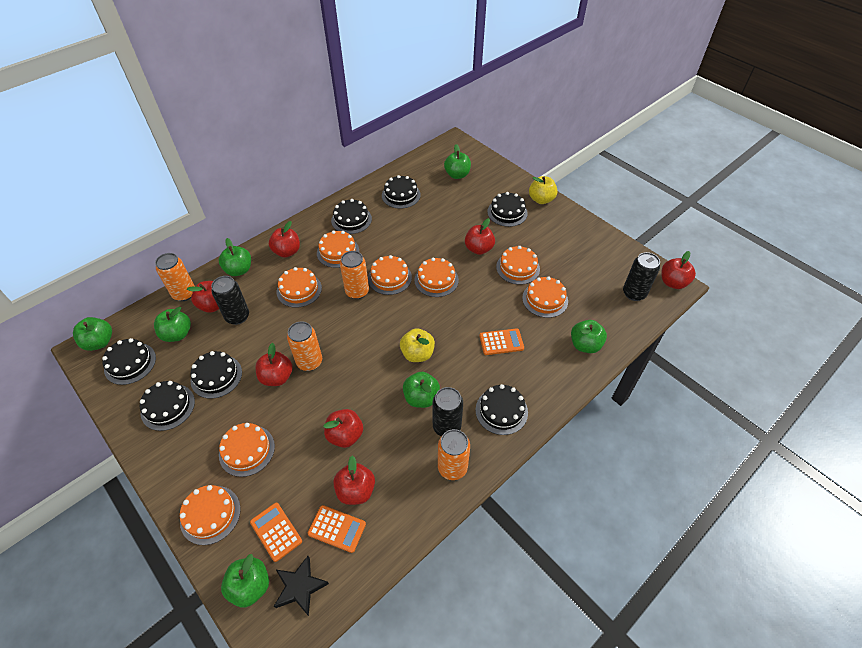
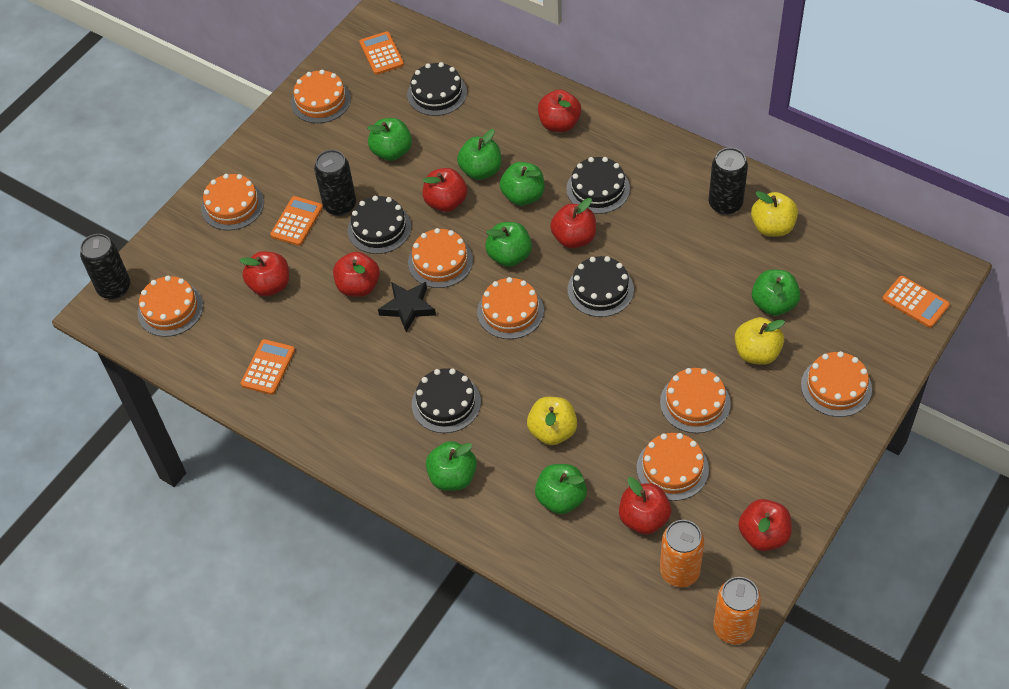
black cake: [102,338,156,385] [140,381,195,431] [190,351,242,399] [331,199,372,234] [382,175,420,209] [476,384,528,435] [487,192,528,227] = 7 -> [348,196,411,254] [407,62,467,116] [412,368,481,433] [566,157,630,214] [568,256,634,317] = 5
orange calculator: [250,503,302,562] [308,505,366,553] [479,328,524,355] = 3 -> [241,339,295,395] [270,196,323,246] [360,31,404,75] [882,276,950,328] = 4
orange can: [155,253,195,301] [287,321,322,371] [340,251,369,299] [438,429,470,480] = 4 -> [660,520,704,587] [713,577,761,644] = 2
yellow apple: [400,328,435,362] [529,176,558,204] = 2 -> [527,397,577,445] [735,317,785,365] [751,191,798,237] = 3

